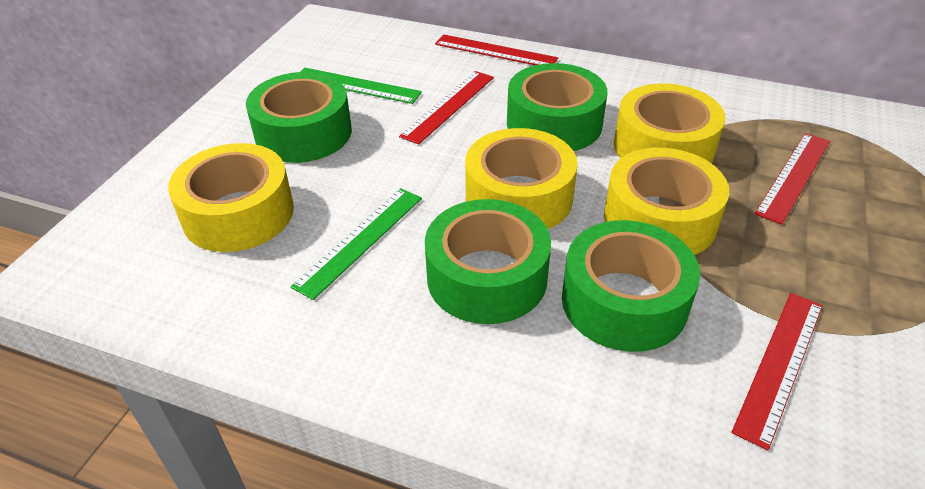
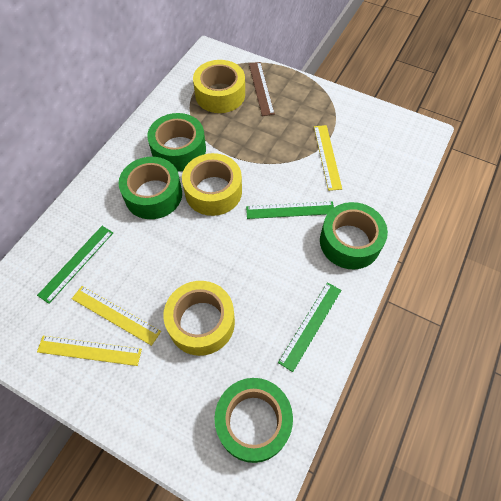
brown ruler: none = 0 -> [249,62,275,116] = 1
green ruler: [291,188,422,300] [300,68,422,104] = 2 -> [37,226,113,304] [246,201,334,219] [278,282,341,372] = 3
red ruler: [399,71,494,145] [435,34,558,65] [731,293,823,450] [755,133,830,225] = 4 -> none = 0
yellow ruler: none = 0 -> [37,336,142,366] [72,286,161,346] [314,125,342,191] = 3
yellow tape: [168,143,294,252] [465,128,578,229] [604,148,729,255] [614,83,725,164] = 4 -> [163,281,235,356] [182,153,242,216] [193,60,245,113] = 3

